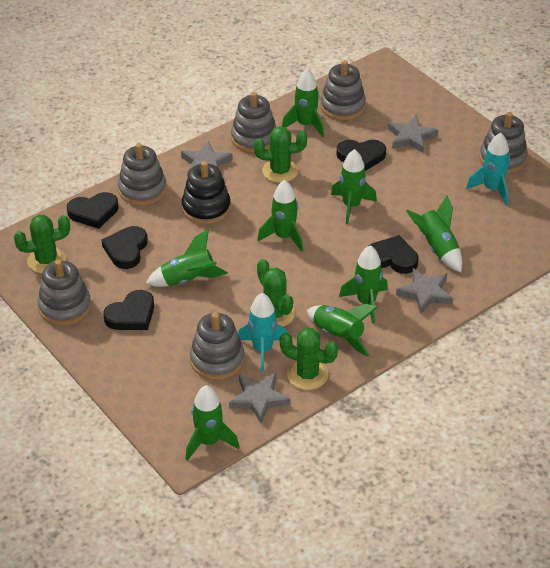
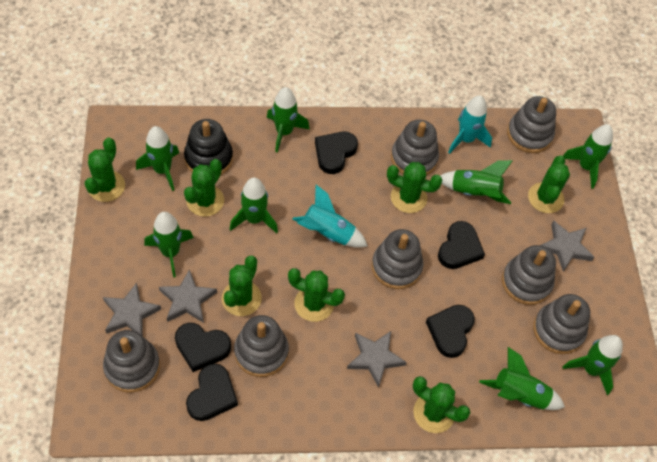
green cactus: [14,215,70,273] [254,126,307,183] [257,259,295,327] [280,328,338,390] = 4 -> [85,137,125,202] [184,159,224,217] [222,255,262,316] [288,268,345,322] [387,162,442,213] [413,376,470,433] [528,155,570,213] = 7
grey stacking toy: [38,260,91,326] [118,143,167,206] [190,312,244,380] [231,92,276,153] [320,60,366,120] [480,112,528,174] = 6 -> [103,330,160,393] [234,315,289,377] [372,229,423,289] [391,120,439,175] [502,245,556,305] [507,96,556,153] [533,294,590,354] = 7

